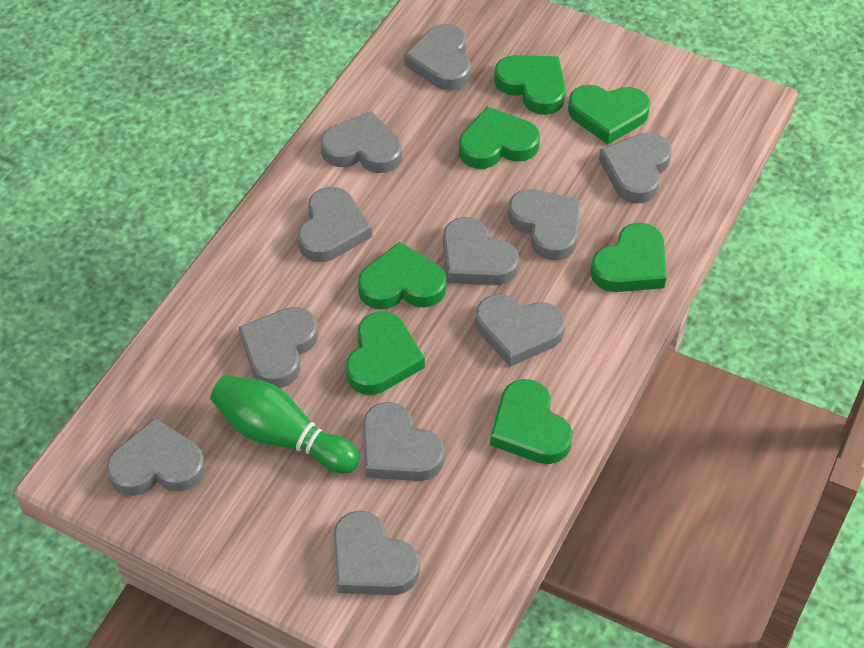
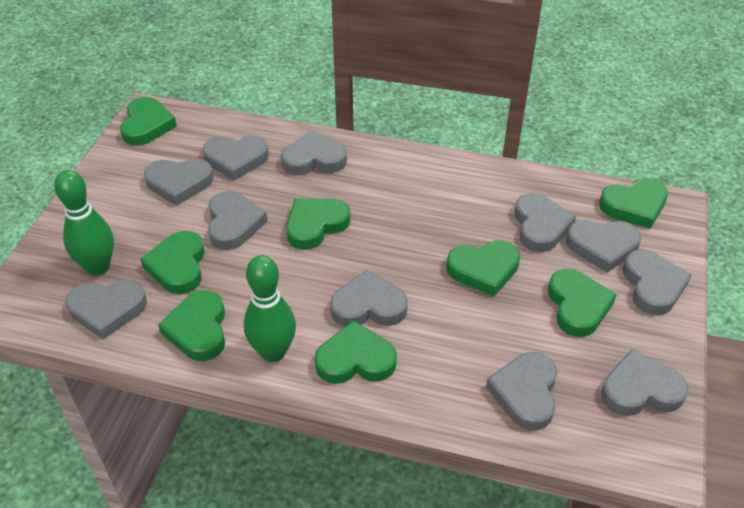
green bowling pin: [210,375,360,474] = 1 -> [54,170,114,275] [244,255,296,362] = 2
green heart: [346,312,425,395] [358,242,447,310] [459,107,540,169] [490,379,573,464] [494,55,566,115] [568,85,650,144] [591,223,666,292] = 7 -> [120,97,177,146] [140,231,205,294] [158,290,225,361] [286,198,350,250] [315,320,397,384] [446,240,520,296] [548,269,617,337] [599,178,668,229] = 8

